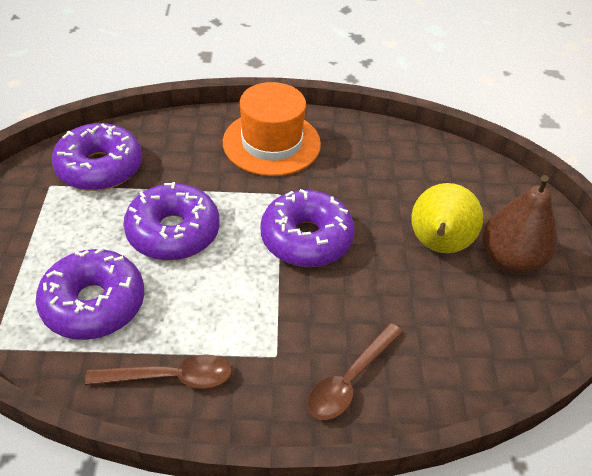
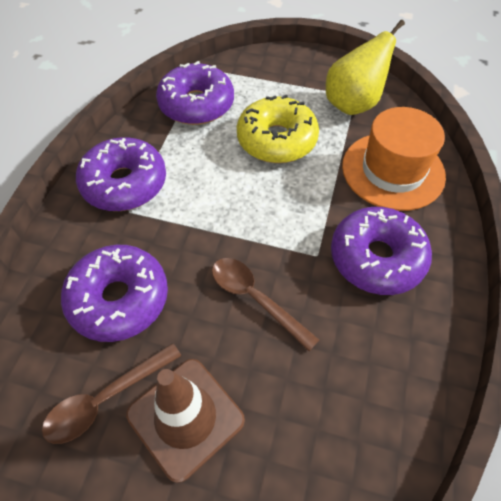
brown pear: [483,175,557,273] = 1 -> none = 0
brown traffic cone: none = 0 -> [126,359,245,483] = 1
yellow donut: none = 0 -> [237,95,319,163] = 1

